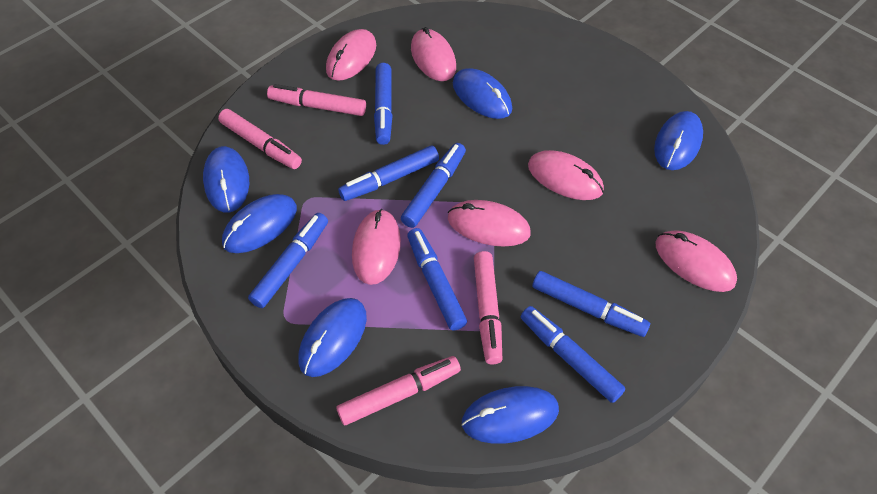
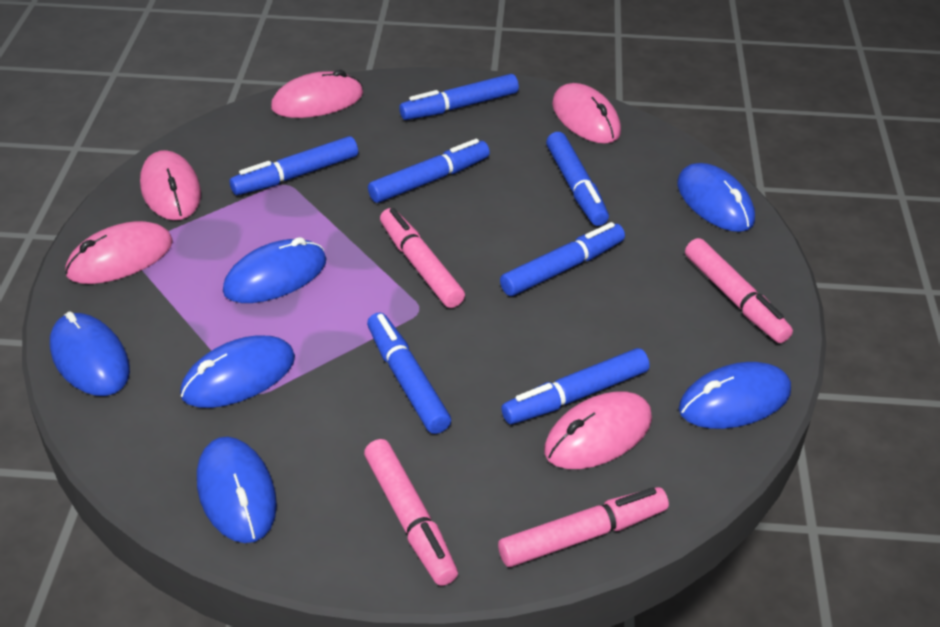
pink mouse: [326,29,376,81] [352,209,401,285] [411,27,456,81] [448,200,531,247] [528,150,604,200] [655,230,737,292] = 6 -> [65,221,173,284] [140,150,201,220] [271,70,363,118] [544,391,652,469] [552,83,621,144] = 5

